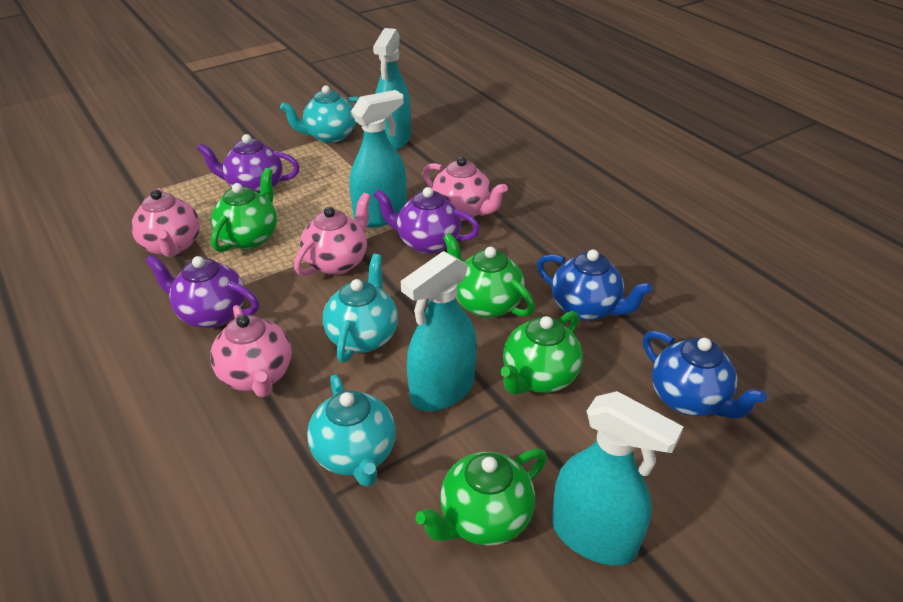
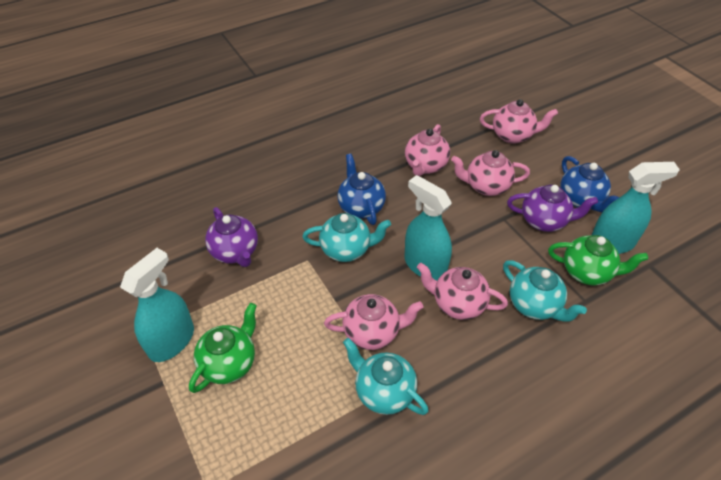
green teapot: [211,168,277,252] [416,448,547,546] [443,233,535,318] [500,311,583,395] = 4 -> [189,303,257,393] [548,235,648,286] = 2
pink teapot: [131,188,200,257] [210,305,292,398] [294,192,371,276] [422,156,508,221] = 4 -> [324,294,423,350] [405,124,450,176] [417,263,508,320] [451,150,530,196] [480,99,558,144] = 5
purple teapot: [145,255,259,328] [197,134,300,194] [374,187,480,254] = 3 -> [205,207,258,267] [507,185,598,232] = 2
turquoise spray bottle: [350,90,407,228] [373,28,411,150] [401,251,477,411] [552,391,684,565] = 4 -> [120,248,194,362] [405,175,452,281] [592,162,680,254] = 3

